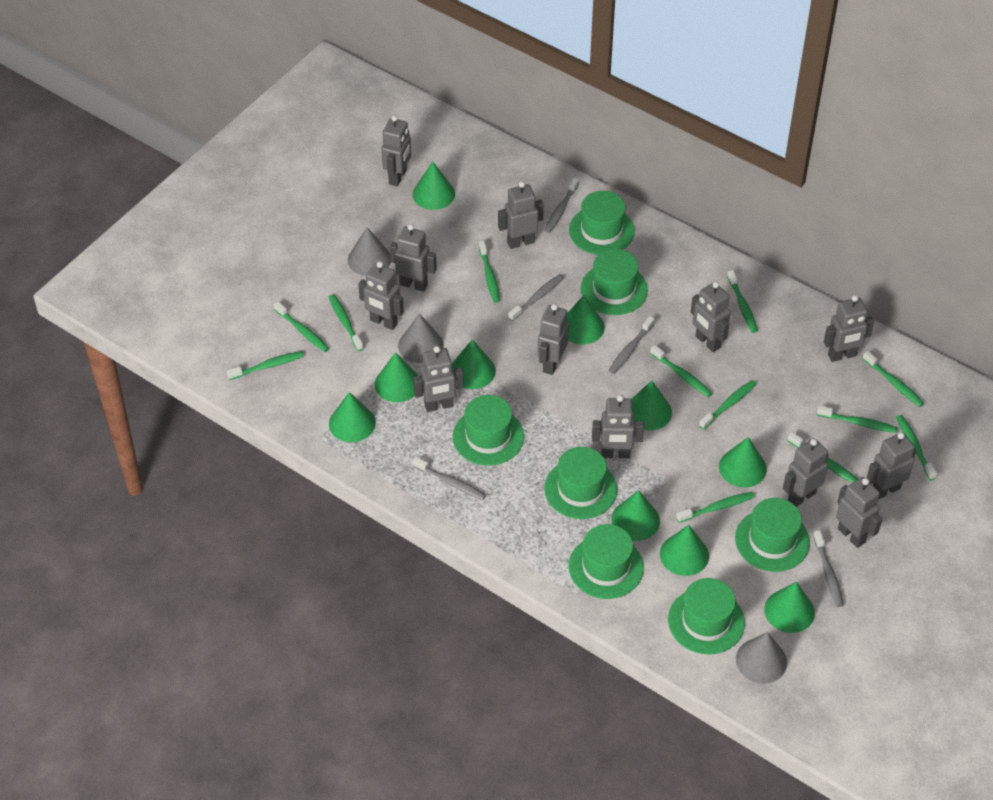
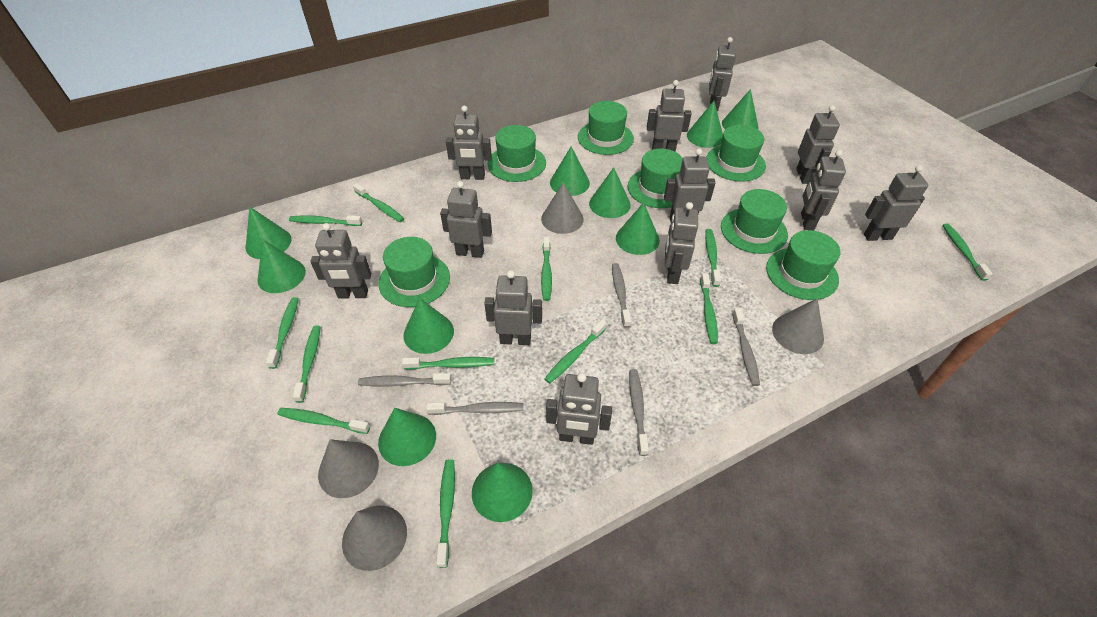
grey cone: [348,227,391,276] [398,314,444,363] [736,632,787,684] = 3 -> [318,439,379,498] [342,506,407,571] [541,182,584,234] [772,298,824,354] = 4

